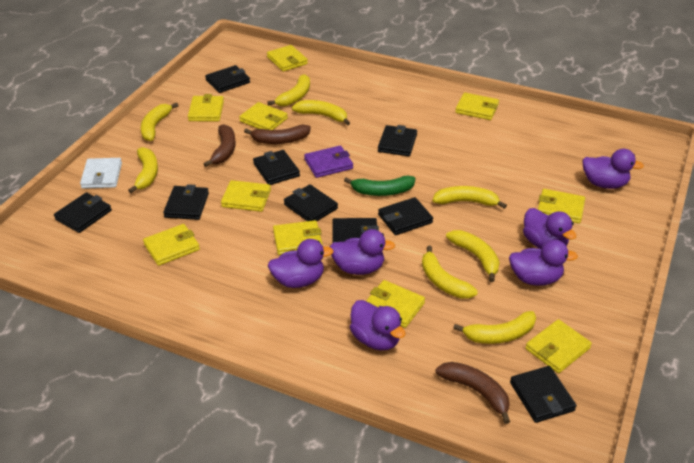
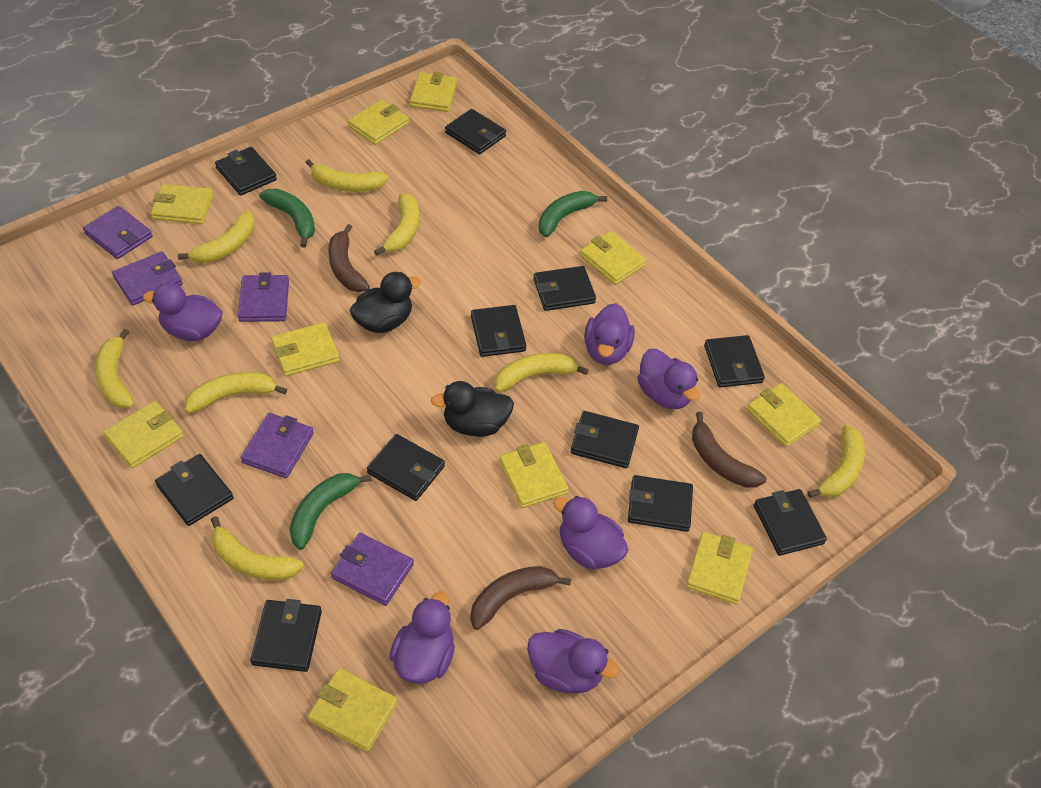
black duck: none = 0 -> [350,272,421,333] [431,381,514,437] = 2
black wallet: [54,192,112,233] [163,184,209,220] [205,65,250,93] [253,150,300,185] [284,184,338,221] [332,218,379,243] [378,125,417,156] [378,197,433,235] [510,366,577,423] = 9 -> [155,454,234,526] [215,147,277,196] [250,599,322,672] [367,434,445,501] [445,109,506,154] [471,305,526,357] [533,266,596,311] [570,411,639,468] [628,475,693,532] [704,335,765,388] [754,489,827,556] = 11
green banana: [344,175,415,196] = 1 -> [259,189,315,248] [290,473,372,550] [538,191,607,237] = 3
purple wallet: [304,145,353,178] = 1 -> [83,206,153,259] [112,251,183,306] [238,272,289,322] [240,413,314,478] [331,533,414,606] = 5
white wallet: [80,158,122,189] = 1 -> none = 0

